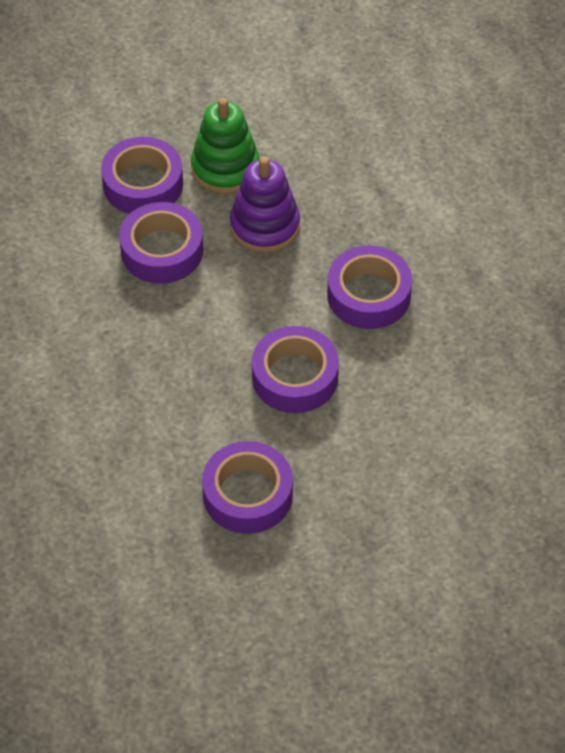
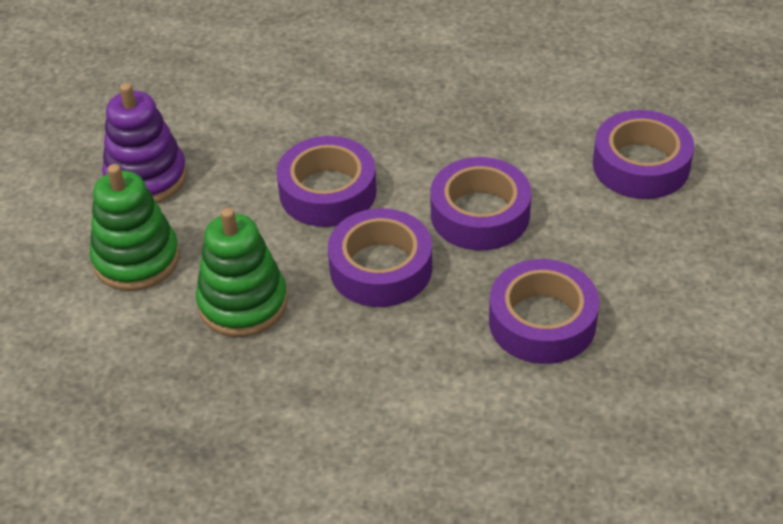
green stacking toy: [191,98,260,194] = 1 -> [90,164,180,291] [196,208,288,337] = 2

